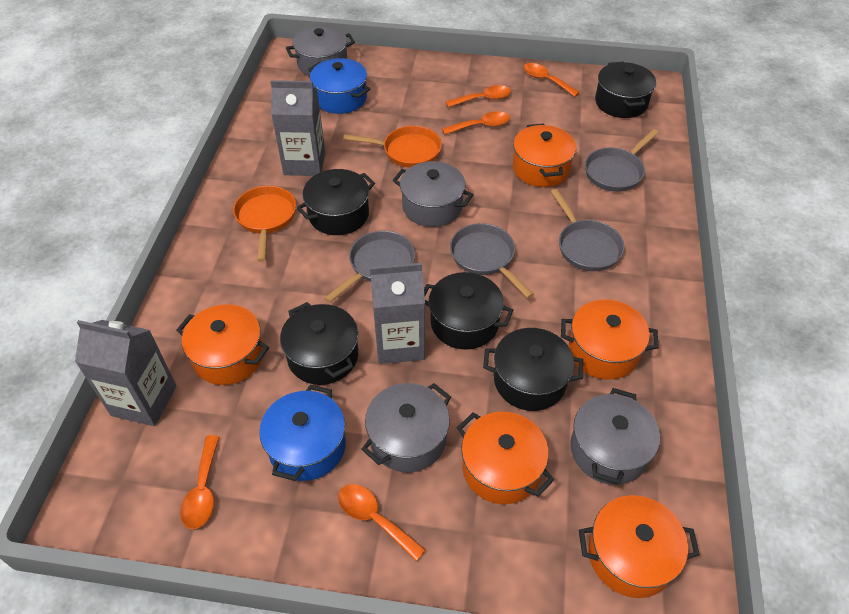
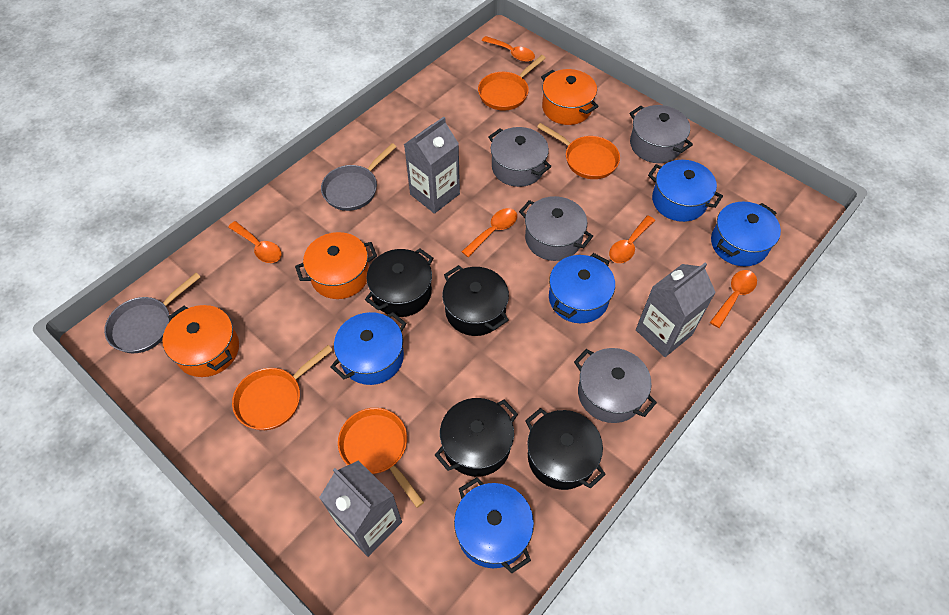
black pot: [280,302,358,385] [296,169,375,235] [424,272,513,350] [483,328,583,411] [595,62,656,118] = 5 -> [365,248,433,317] [435,398,518,477] [442,265,509,336] [525,408,606,490] = 4
blue pot: [259,385,346,481] [308,58,370,114] = 2 -> [331,312,406,385] [454,477,534,573] [549,253,615,323] [648,160,723,222] [711,202,781,266] = 5
grey pan: [324,231,415,303] [450,223,534,298] [551,189,625,271] [585,129,659,192] = 4 -> [104,273,200,353] [321,143,396,211] = 2
orange pan: [233,186,296,262] [343,126,442,168] = 2 -> [232,345,333,430] [338,408,424,508] [478,55,546,111] [537,123,620,179] = 4
orange pot: [176,304,269,385] [457,412,554,504] [513,123,576,187] [561,299,659,380] [579,495,700,598] = 5 -> [162,305,239,377] [295,232,377,299] [541,69,599,125] = 3

